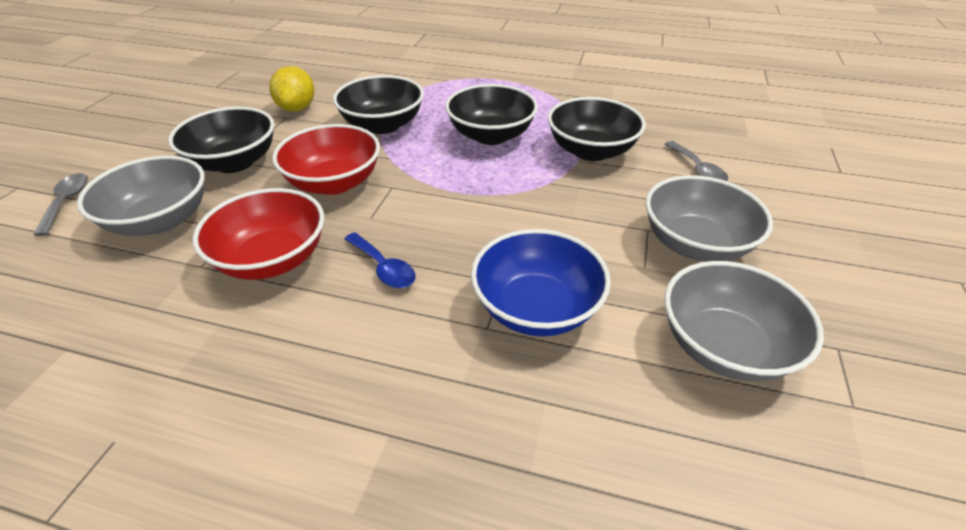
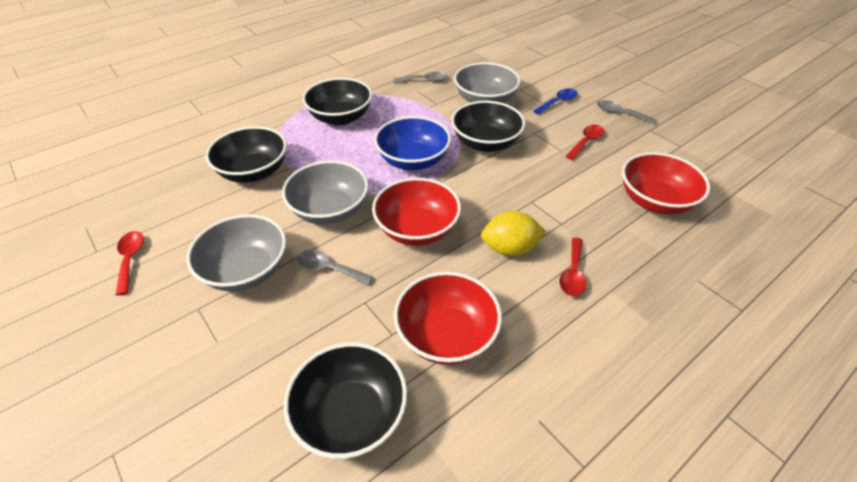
grey spoon: [33,173,88,236] [665,141,728,181] = 2 -> [297,250,373,285] [394,72,448,83] [597,100,656,124] = 3
red bowl: [192,188,324,280] [272,124,380,195] = 2 -> [372,178,461,246] [394,272,502,365] [622,152,710,215] = 3
red spoon: none = 0 -> [116,231,144,295] [560,237,586,296] [566,125,604,160] = 3

